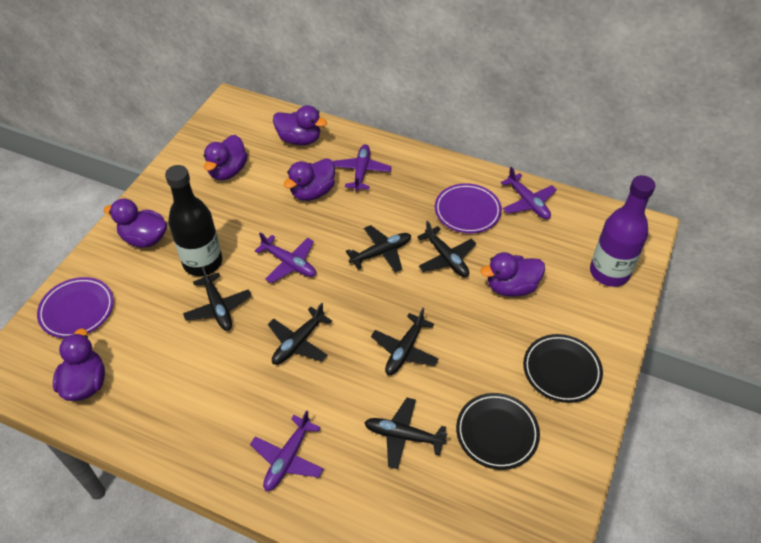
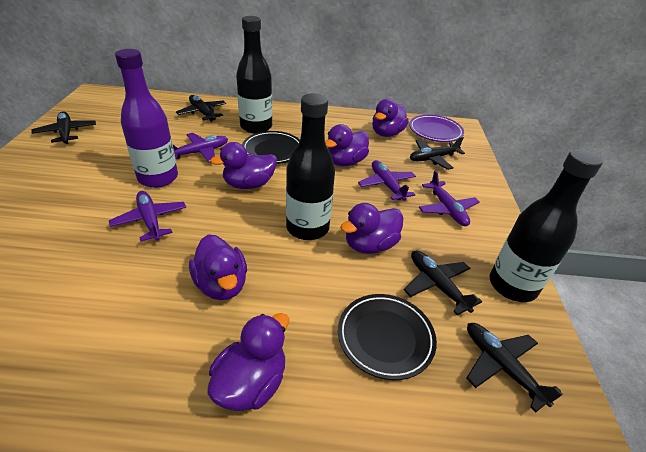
black bottle: [165,165,222,276] = 1 -> [236,16,273,133] [286,93,335,240] [489,149,603,302] = 3
black plane: [183,266,252,331] [268,303,332,365] [346,225,411,272] [364,398,448,469] [371,308,439,375] [417,220,476,277] = 6 -> [31,111,96,144] [176,95,226,122] [404,250,482,315] [410,137,465,170] [466,323,563,413] = 5
purple plate: [37,277,114,338] [435,183,502,233] = 2 -> [409,115,464,142] = 1

